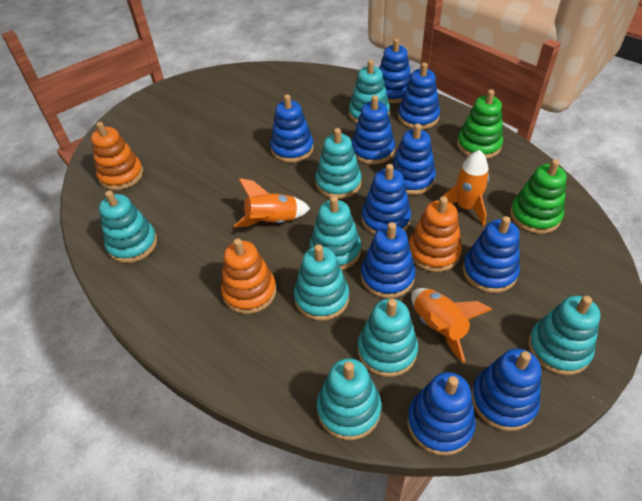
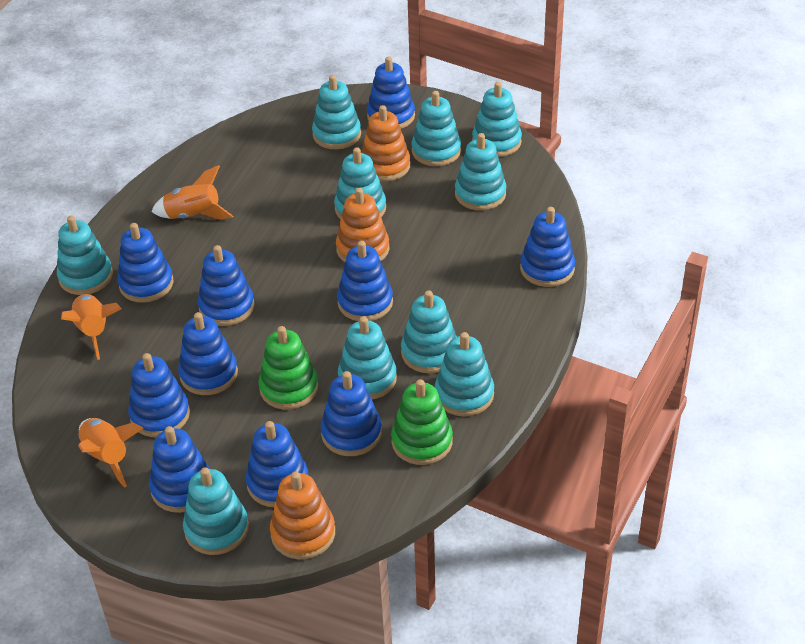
turquoise stacking toy: [99,190,157,263] [294,244,349,321] [310,196,361,270] [315,128,362,199] [317,358,382,440] [349,60,390,124] [358,298,418,377] [528,296,601,375] = 8 -> [57,216,113,295] [183,467,249,555] [312,75,361,150] [334,147,386,219] [338,316,397,399] [401,290,457,373] [412,91,461,166] [435,332,494,417] [455,133,506,210] [472,82,522,157] = 10

